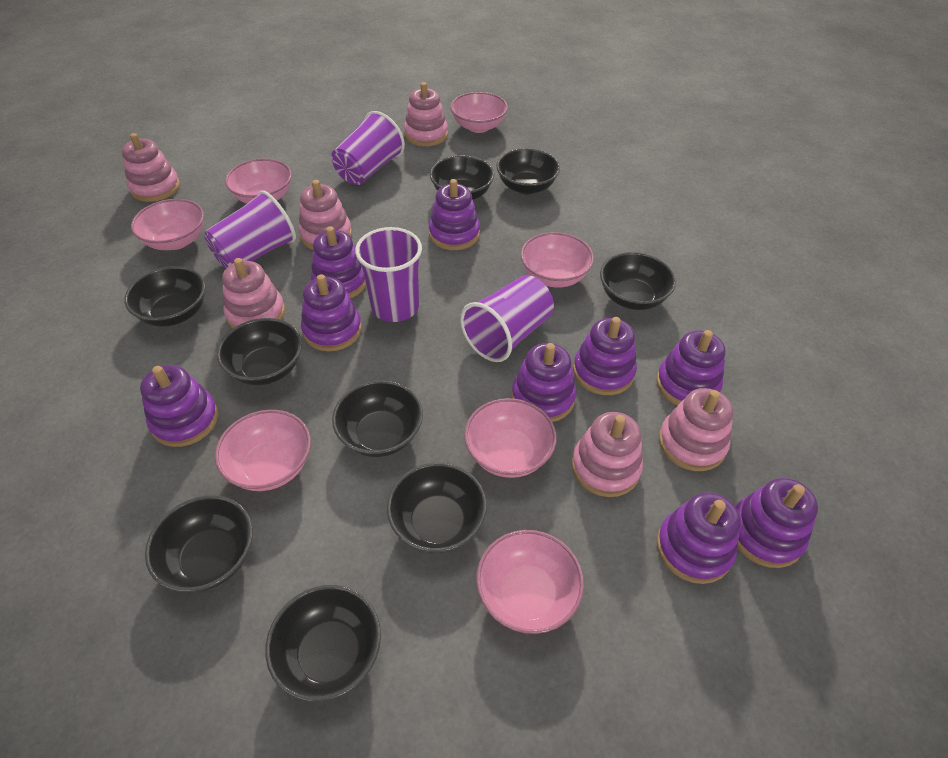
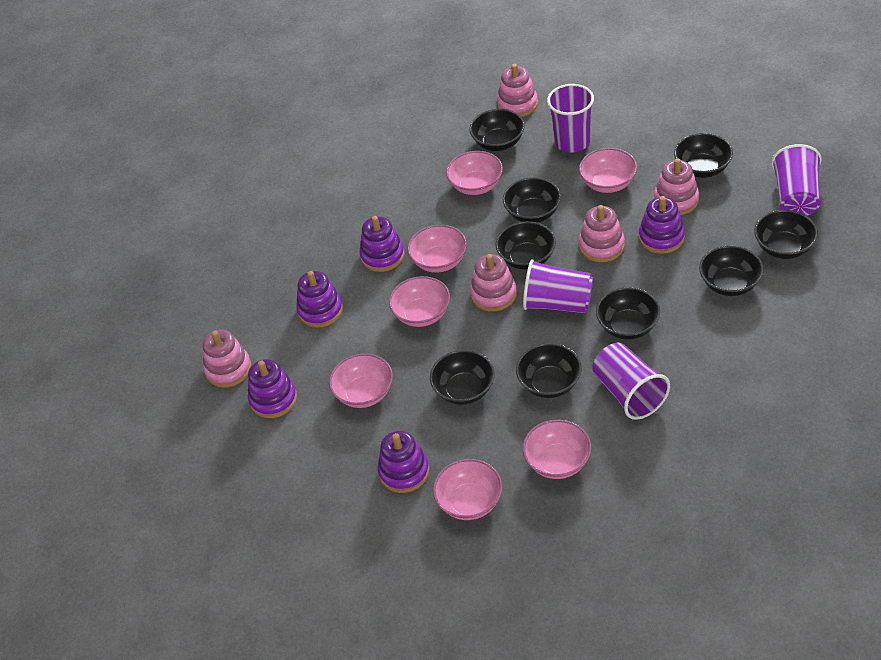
pink stacking toy: [122,133,180,202] [222,258,285,329] [299,180,352,250] [404,82,448,146] [572,412,643,497] [659,388,733,471] = 6 -> [202,330,252,388] [470,254,517,311] [497,64,538,117] [579,205,625,262] [654,158,699,215] = 5
purple stacking toy: [140,365,218,447] [301,274,362,352] [311,226,366,298] [429,179,480,250] [512,343,576,422] [573,317,637,395] [656,330,725,406] [657,492,741,584] [736,478,818,568] = 9 -> [248,359,297,418] [296,271,343,328] [359,216,405,272] [377,431,429,493] [639,196,685,254] = 5

